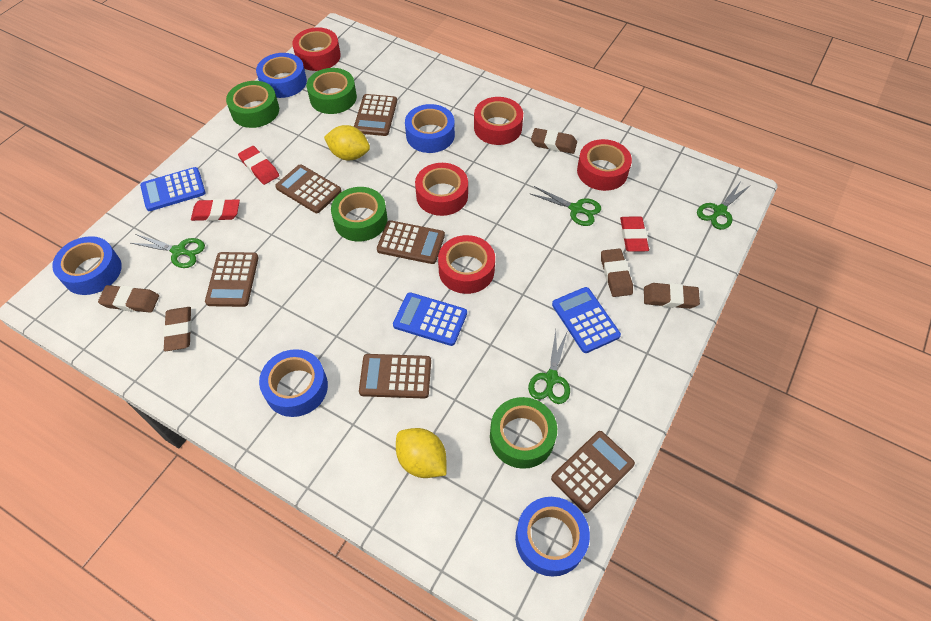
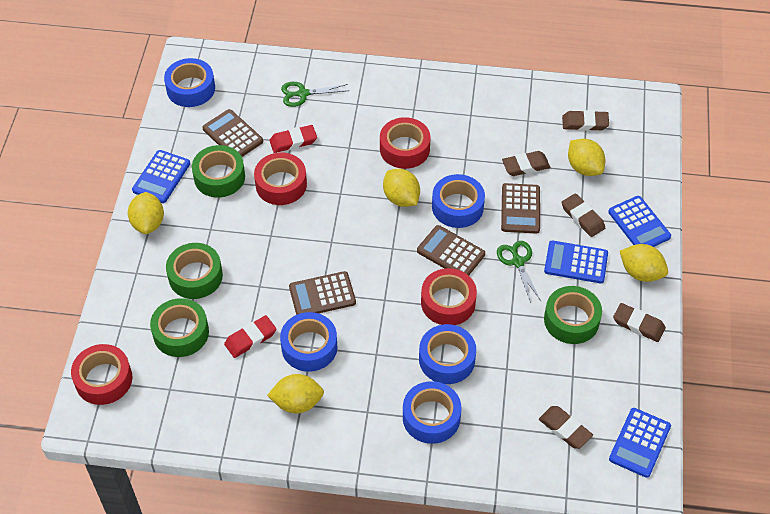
blue calculator: [140,167,206,211] [393,292,467,346] [552,287,621,353] = 3 -> [132,150,190,203] [544,240,608,283] [608,196,671,247] [609,408,671,478] = 4
brown calculator: [205,252,259,307] [275,164,342,213] [354,94,397,136] [359,354,431,399] [377,220,445,264] [551,431,635,513] = 6 -> [202,109,263,157] [289,271,356,315] [417,225,485,275] [501,183,540,234] = 4
green scissors: [131,234,205,268] [528,330,570,404] [529,186,601,226] [697,183,751,230] = 4 -> [281,82,349,107] [497,241,541,303] = 2
red eraser: [191,199,240,221] [238,146,279,185] [620,216,649,252] = 3 -> [224,315,276,358] [269,125,317,153] = 2
red tape: [292,27,341,71] [415,163,468,216] [438,235,495,294] [474,97,523,145] [577,139,632,191] = 5 -> [71,344,132,405] [254,153,307,205] [380,117,431,169] [421,268,477,325] = 4
yellow lemon: [324,125,370,160] [396,428,446,478] = 2 -> [128,192,164,234] [267,374,324,413] [383,169,420,207] [568,139,605,176] [620,244,668,282] = 5

